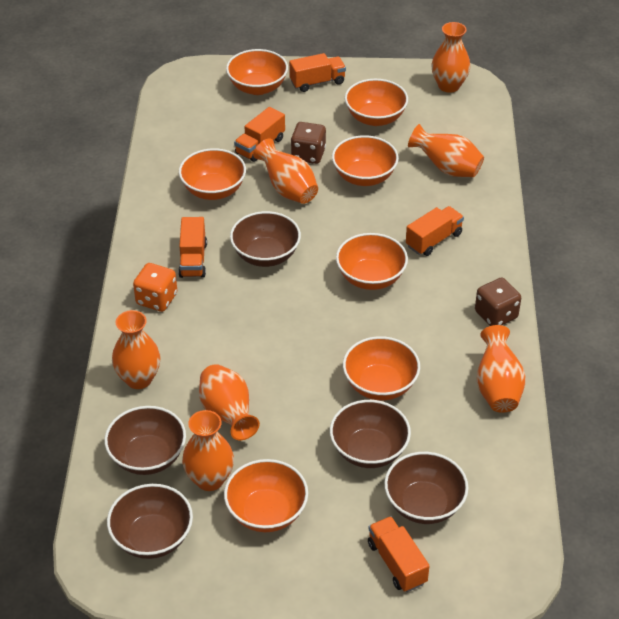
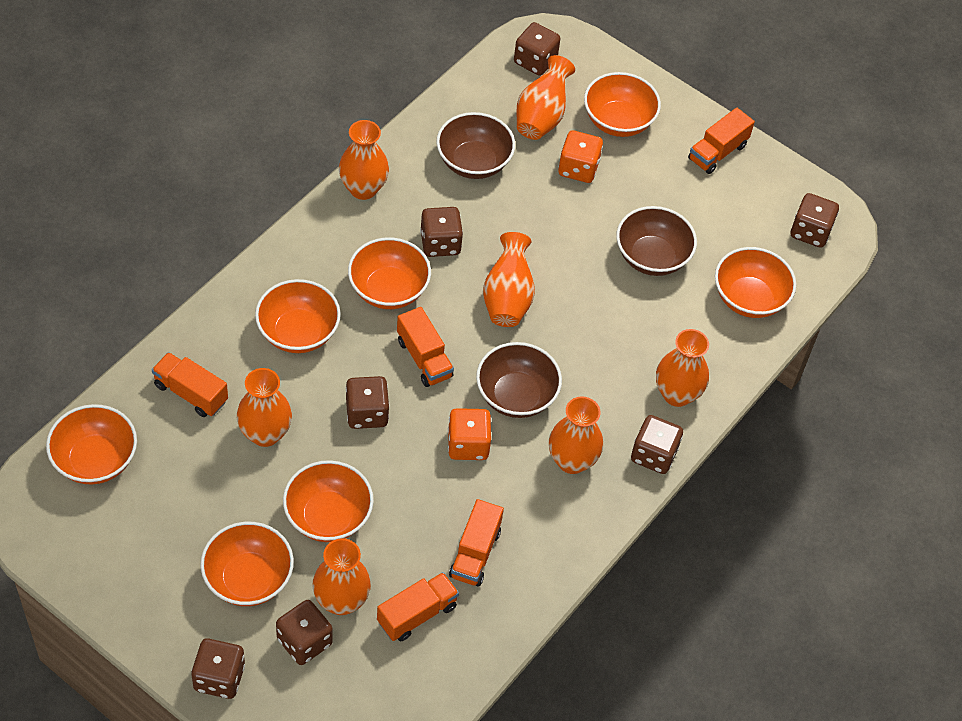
brown bowl: [104,406,186,475] [107,484,193,559] [230,211,301,267] [330,400,411,468] [384,452,469,524] = 5 -> [437,112,515,179] [476,342,562,418] [616,206,697,276] = 3
brown dice: [291,122,326,164] [475,278,521,326] = 2 -> [191,638,245,699] [276,600,333,665] [346,376,390,429] [420,207,463,257] [514,22,560,76] [631,415,683,474] [791,193,839,248] = 7
orange dice: [133,263,177,312] = 1 -> [448,408,491,460] [558,130,603,183] = 2

